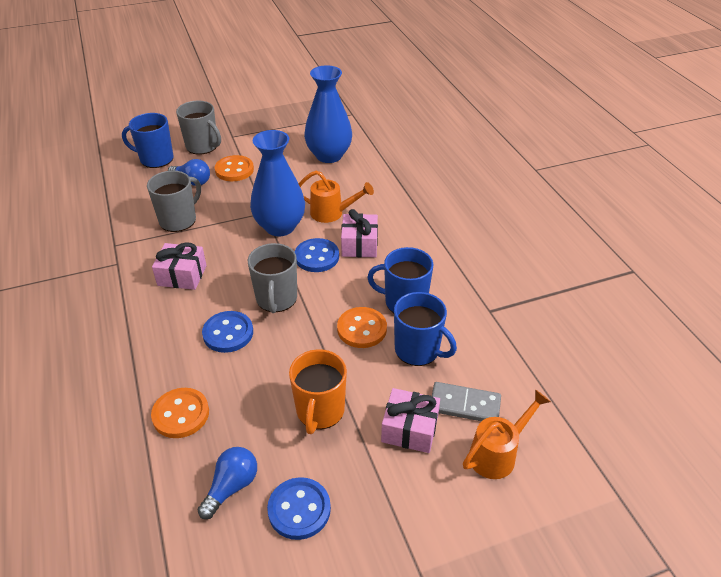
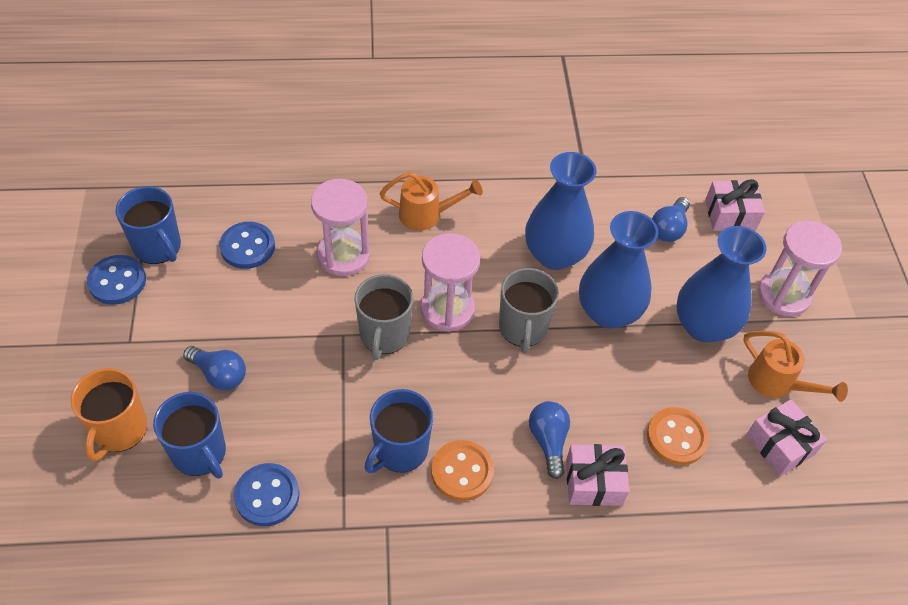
blue light bulb: [168,159,210,186] [197,447,257,519] = 2 -> [183,346,246,390] [529,401,570,479] [652,197,690,242] = 3
blue vase: [250,130,305,236] [304,65,352,163] = 2 -> [525,152,596,270] [579,211,658,328] [676,226,767,343] = 3
grey domino: [432,382,501,421] = 1 -> none = 0
grey mug: [147,171,201,232] [176,101,221,154] [248,243,297,313] = 3 -> [354,274,413,360] [499,268,559,353] = 2
orange button: [151,388,209,438] [215,155,254,181] [337,307,387,348] = 3 -> [431,440,494,501] [647,407,709,465] = 2
pink hourglass: none = 0 -> [311,179,370,276] [420,233,480,332] [758,220,842,316] = 3

